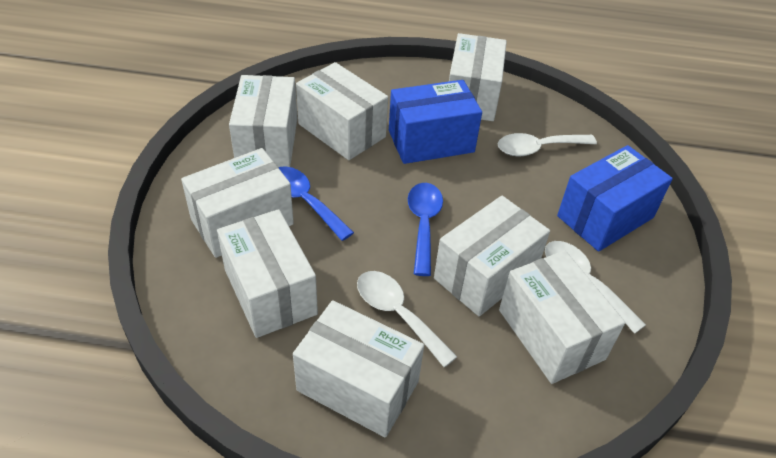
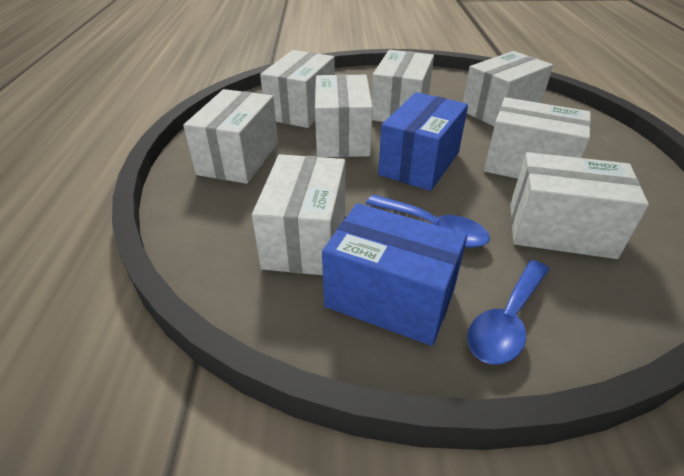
white spoon: [357,271,457,367] [498,133,597,156] [545,241,646,334] = 3 -> none = 0

